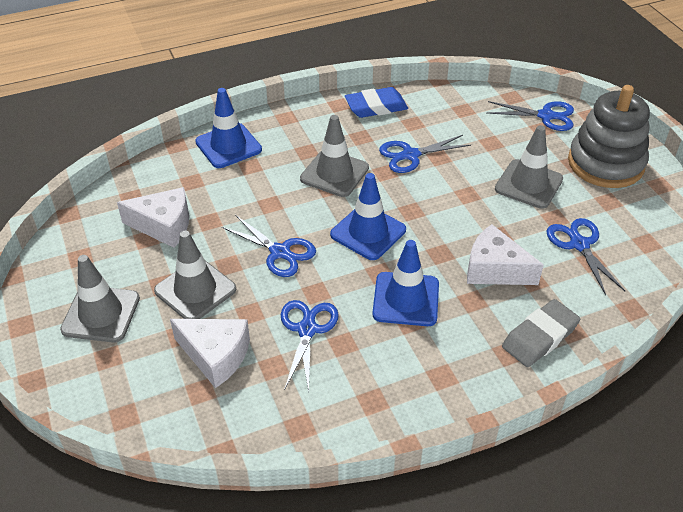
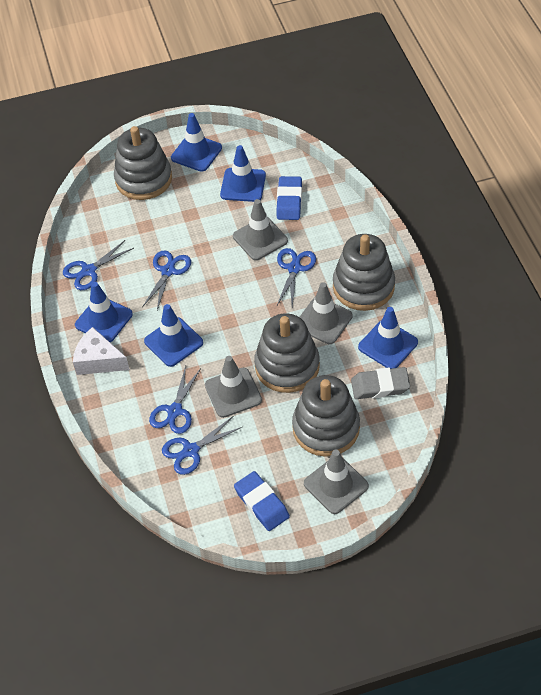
blue eraser: [345,87,408,118] = 1 -> [234,471,290,531] [277,176,302,220] = 2
blue traffic cone: [195,88,262,168] [330,173,406,260] [372,240,439,326] = 3 -> [75,282,133,342] [144,304,203,367] [171,113,222,172] [220,145,266,202] [358,307,418,369] = 5
grey stacking toy: [568,85,650,188] = 1 -> [114,126,172,200] [254,313,320,393] [292,375,360,457] [333,234,395,311] = 4
white cheese: [117,187,189,248] [170,319,250,388] [467,224,544,285] = 3 -> [73,327,130,375] = 1

